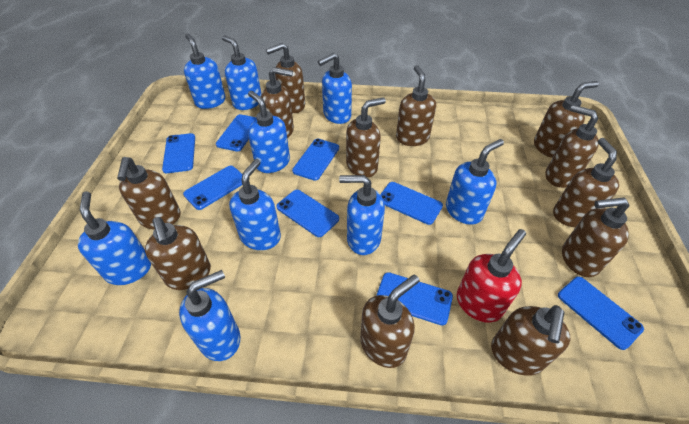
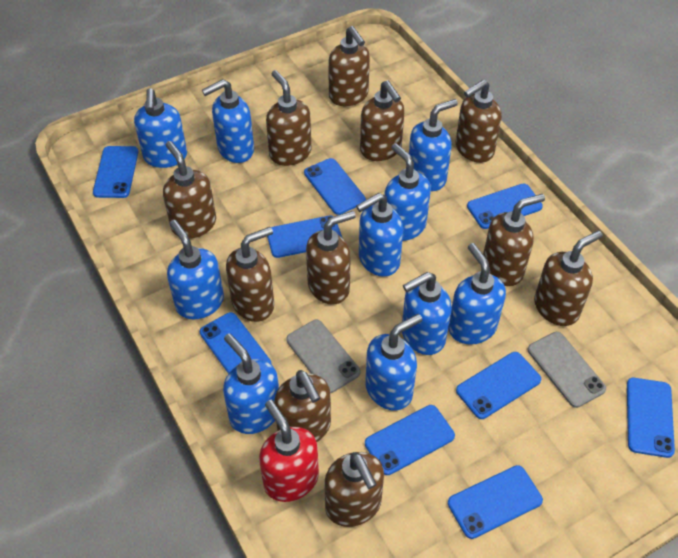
blue phone: [162,133,195,173] [183,166,242,210] [216,114,257,152] [276,190,339,237] [292,139,339,181] [376,272,453,326] [380,182,443,225] [558,276,644,350] = 8 -> [93,146,138,198] [200,312,271,374] [267,216,342,258] [304,158,366,215] [365,405,455,475] [448,465,543,539] [456,352,541,419] [467,184,543,229] [627,378,675,458] = 9
blue soap dispenser: [78,192,151,285] [179,270,240,361] [184,33,226,109] [222,36,262,110] [229,159,281,250] [248,91,290,173] [318,53,352,124] [339,175,385,255] [446,139,504,225] = 9 -> [134,88,187,168] [167,220,224,320] [202,79,254,163] [223,333,279,434] [356,193,403,277] [365,314,422,411] [384,143,431,241] [402,272,452,355] [409,99,458,191] [448,243,506,345] = 10
brown soap dispenser: [117,157,181,229] [145,217,211,290] [261,67,294,138] [266,43,305,113] [346,97,386,178] [360,275,420,368] [396,65,436,146] [491,305,571,376] [534,81,599,158] [545,105,599,188] [553,138,619,228] [562,198,630,277] = 12 -> [163,141,216,239] [226,227,274,322] [266,70,312,166] [274,370,331,442] [306,211,356,305] [324,452,384,527] [328,26,370,106] [360,81,405,161] [456,80,502,163] [483,194,545,286] [534,230,603,326] = 11
grey phone: none = 0 -> [286,320,361,393] [528,332,606,408] = 2

